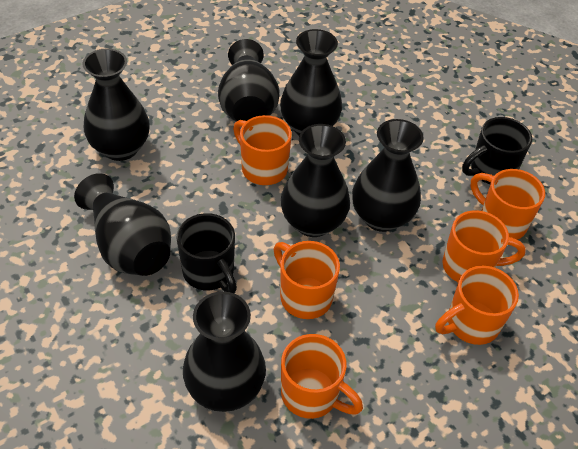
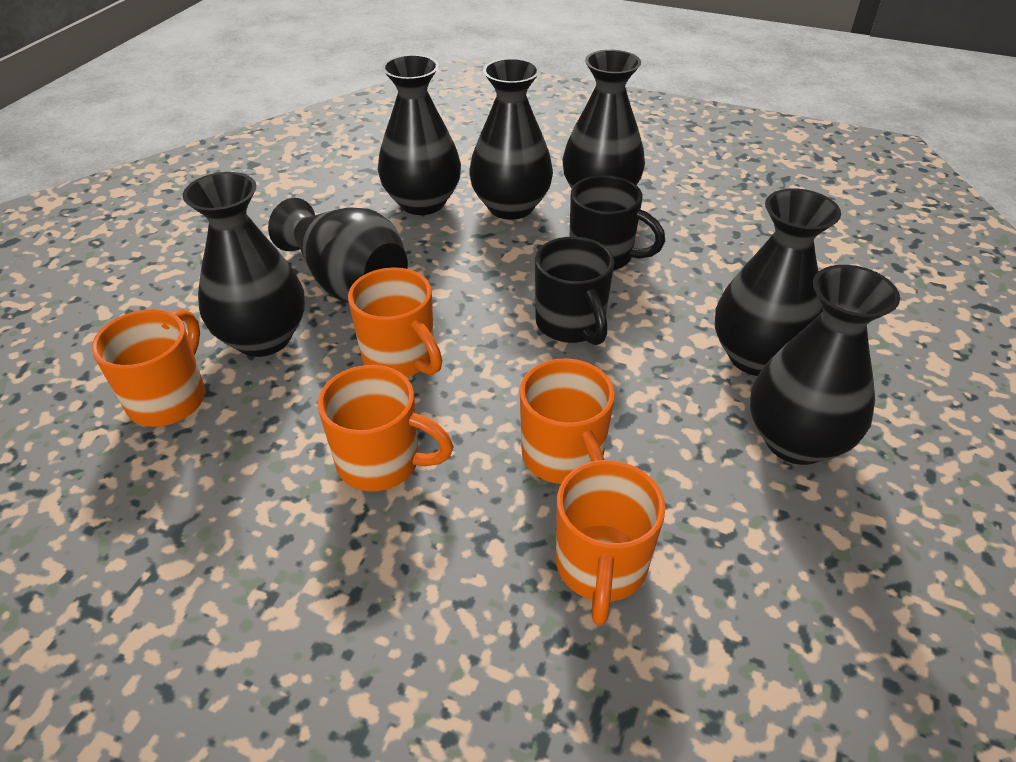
orange mug: [233,115,292,185] [273,241,340,319] [281,334,363,419] [435,266,519,345] [442,210,526,282] [471,169,545,240] = 6 -> [92,309,205,427] [318,365,454,491] [348,267,442,377] [520,358,615,484] [556,460,665,626] = 5

